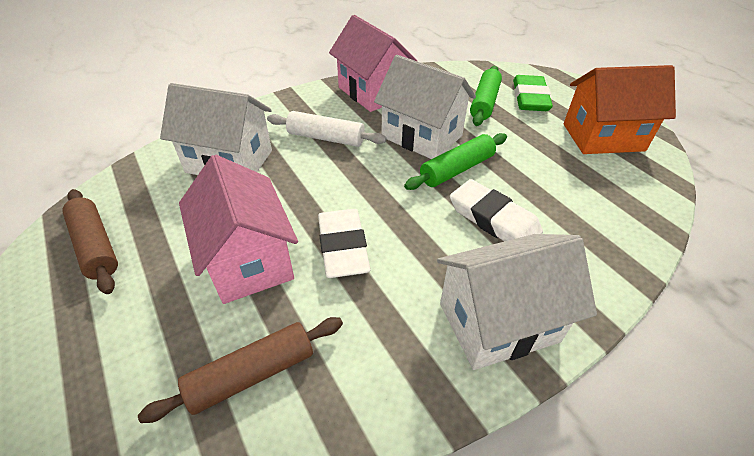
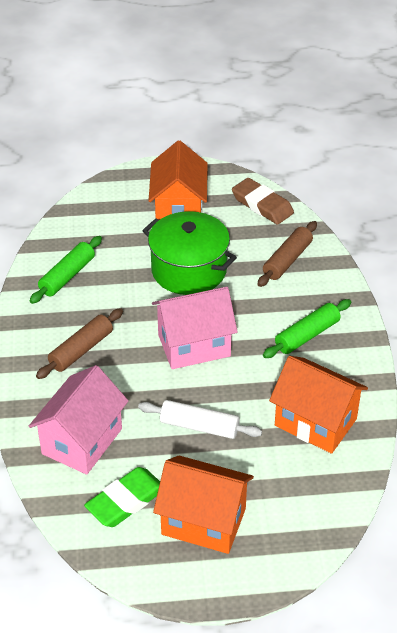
brown eraser: none = 0 -> [232,178,294,225] = 1
green pot: none = 0 -> [142,211,237,295] = 1
orange house: [563,65,676,154] = 1 -> [149,141,208,220] [153,456,254,554] [269,356,368,454] = 3
white eraser: [318,209,371,278] [450,179,543,241] = 2 -> none = 0
white house: [160,83,272,175] [374,55,476,159] [437,234,597,370] = 3 -> none = 0

